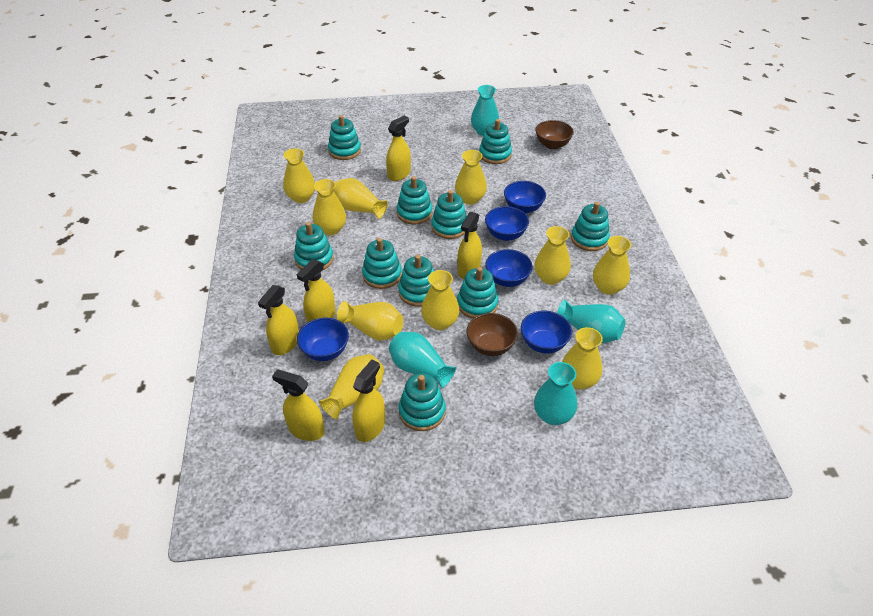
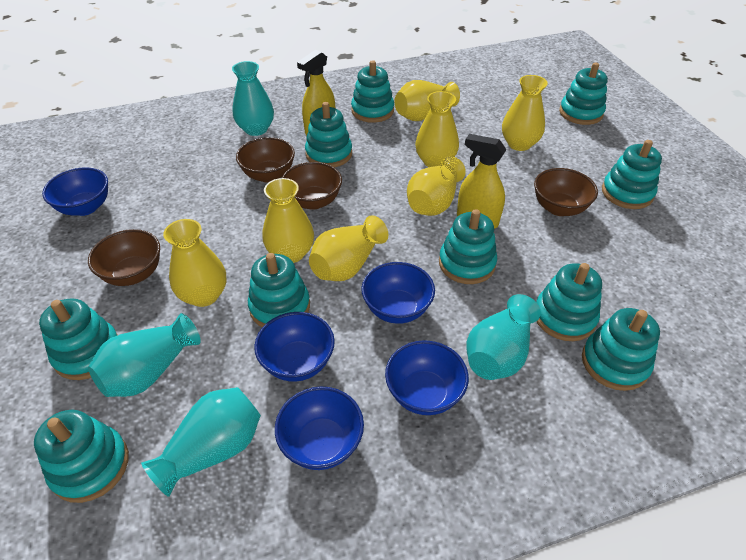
brown bowl: [466,313,518,356] [535,120,574,149] = 2 -> [88,229,160,286] [236,137,295,182] [282,162,342,210] [534,168,598,216] = 4
yellow spray bottle: [258,285,299,355] [272,370,325,441] [297,259,336,323] [352,360,385,442] [386,115,411,181] [457,212,482,279] = 6 -> [297,50,335,135] [457,134,507,229] = 2
yellow vase: [283,148,315,203] [313,179,346,235] [318,354,384,420] [334,178,388,219] [337,301,403,341] [421,270,459,330] [455,150,487,205] [534,226,571,285] [562,327,603,390] [593,236,631,295] = 10 -> [163,219,226,307] [263,178,314,263] [309,215,388,281] [395,80,460,121] [407,156,466,216] [415,91,459,167] [502,75,548,151] = 7

